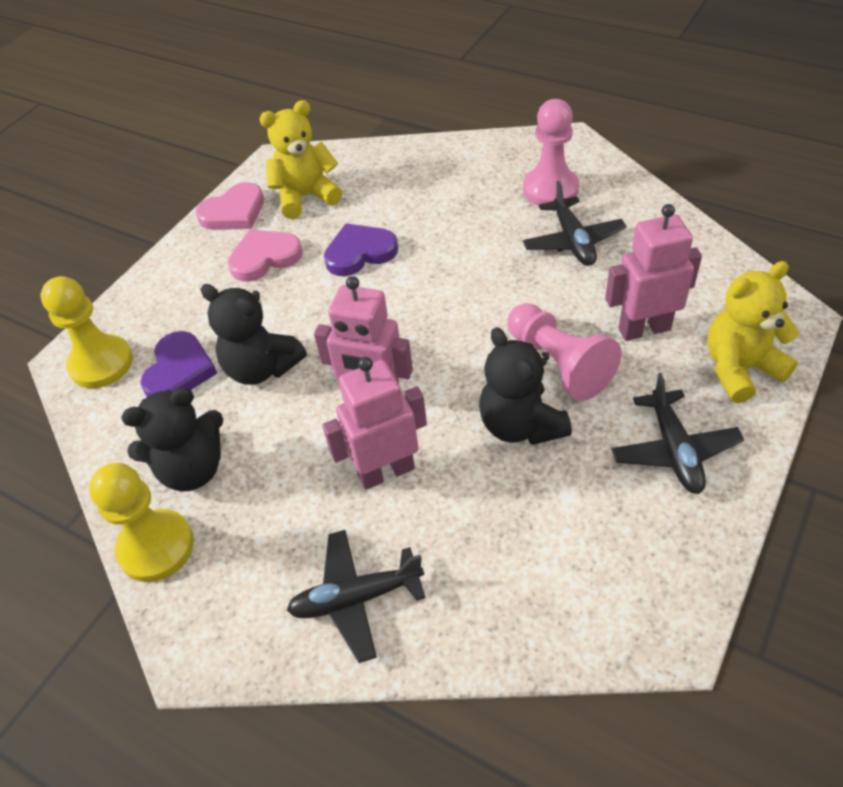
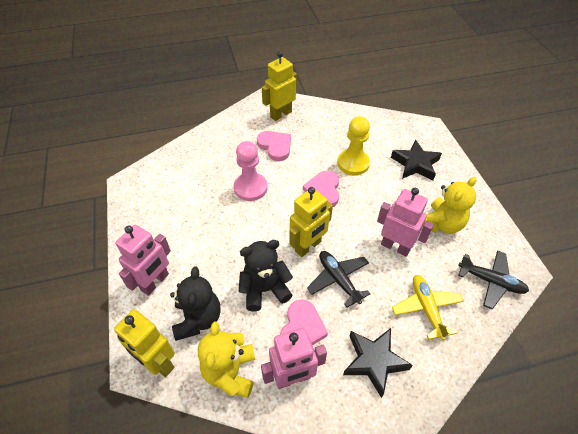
black plane: [287,530,425,663] [523,181,627,266] [611,373,744,494] = 3 -> [307,251,370,308] [458,250,529,309] = 2
black star: none = 0 -> [343,328,413,398] [391,140,442,180] = 2
black teddy bear: [121,387,223,492] [200,284,307,385] [479,327,572,445] = 3 -> [170,266,221,341] [239,240,293,311] = 2
pink heart: [196,182,264,230] [228,229,303,282] = 2 -> [257,131,291,161] [280,299,328,345] [303,171,339,207] = 3
pink pawn: [507,303,622,401] [523,99,579,206] = 2 -> [234,141,267,201] = 1
purple heart: [140,331,217,397] [324,224,398,276] = 2 -> none = 0
yellow pawn: [41,276,133,388] [89,463,194,582] = 2 -> [337,116,370,175] = 1
yellow plane: none = 0 -> [392,275,464,340] = 1
yellow robot: none = 0 -> [114,310,175,377] [262,51,297,121] [289,187,333,257] = 3

